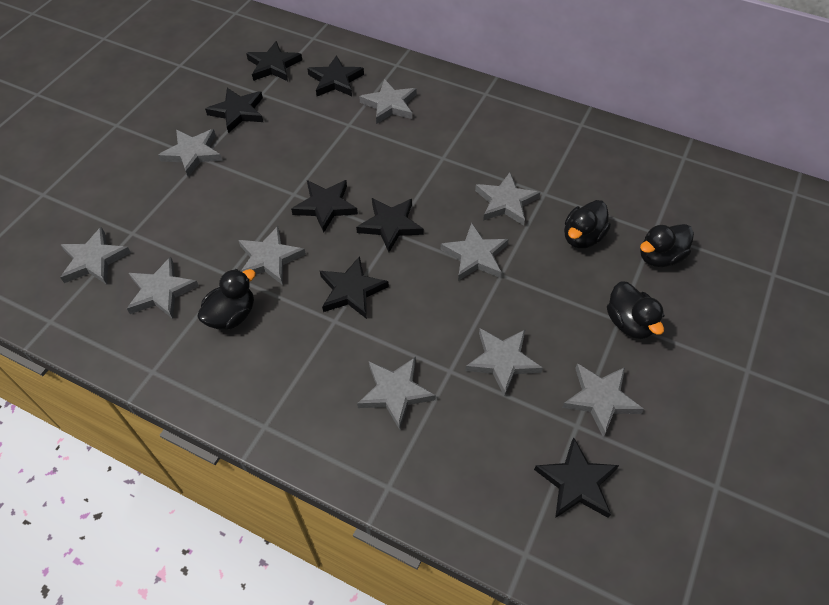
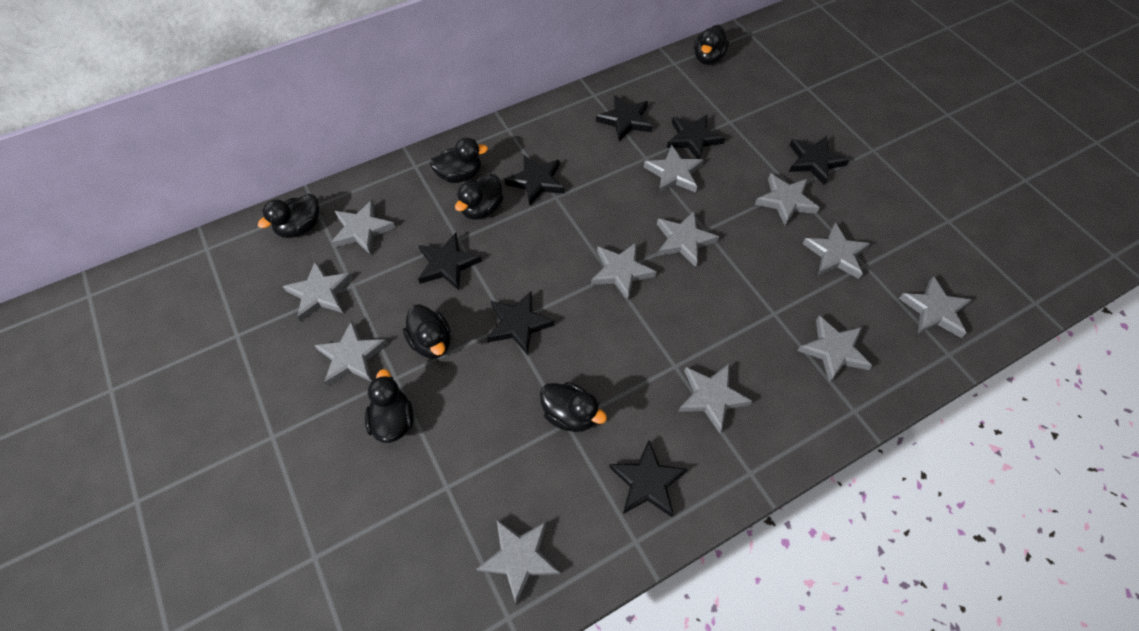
black duck: [197,269,256,329] [564,200,611,248] [607,281,664,339] [640,224,694,267] = 4 -> [258,194,319,238] [365,369,414,443] [403,304,450,359] [429,138,488,183] [455,174,504,220] [540,382,607,432] [694,25,729,65] = 7
grey star: [60,227,131,285] [127,257,199,319] [158,129,222,177] [238,226,306,285] [357,357,436,430] [359,79,416,124] [441,223,509,281] [465,328,543,397] [475,172,540,226] [562,363,644,437] = 10 -> [283,260,353,322] [314,321,388,386] [331,199,396,255] [476,520,560,605] [591,242,657,300] [644,145,704,194] [657,211,719,267] [678,363,753,433] [755,173,820,226] [797,316,872,383] [803,222,871,279] [899,276,972,338] = 12

